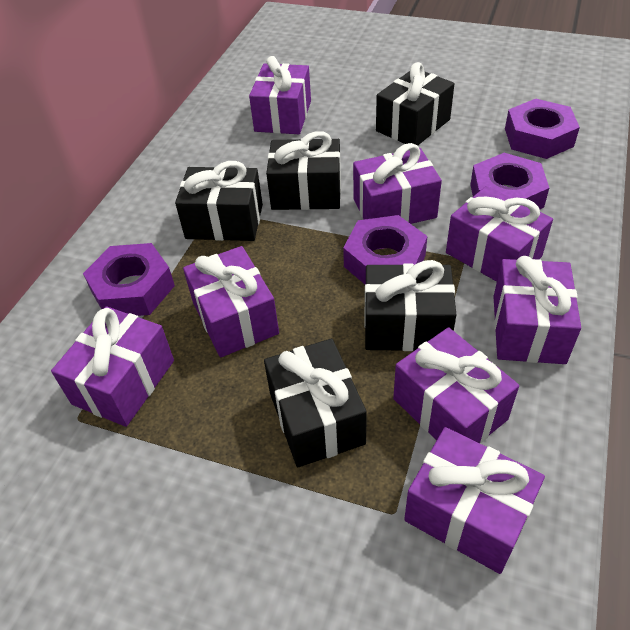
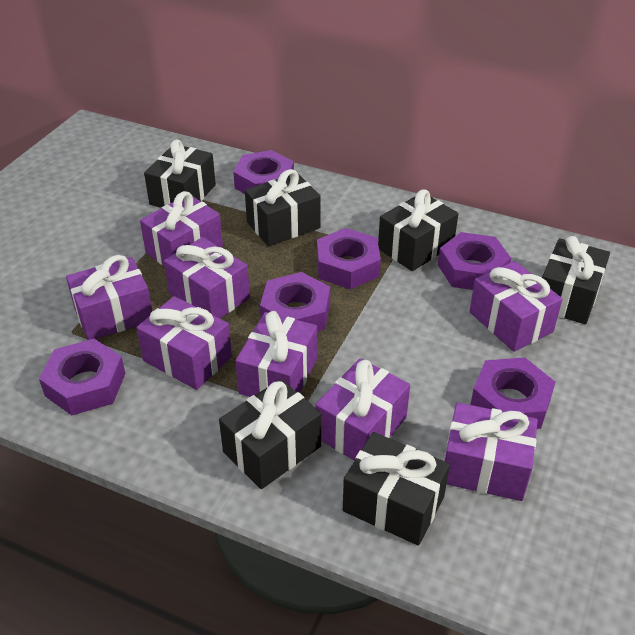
black gift: [175,161,263,241] [264,339,367,467] [266,131,341,210] [364,260,457,351] [376,62,454,146] = 5 -> [144,140,216,208] [219,379,321,489] [245,169,320,246] [343,432,450,546] [378,189,458,271] [542,236,610,324] = 6
purple nut: [83,243,175,316] [343,215,428,285] [470,153,549,209] [505,99,580,159] = 4 -> [39,339,126,415] [233,150,294,194] [260,272,330,331] [317,228,381,289] [438,232,511,290] [470,357,555,429] = 6

